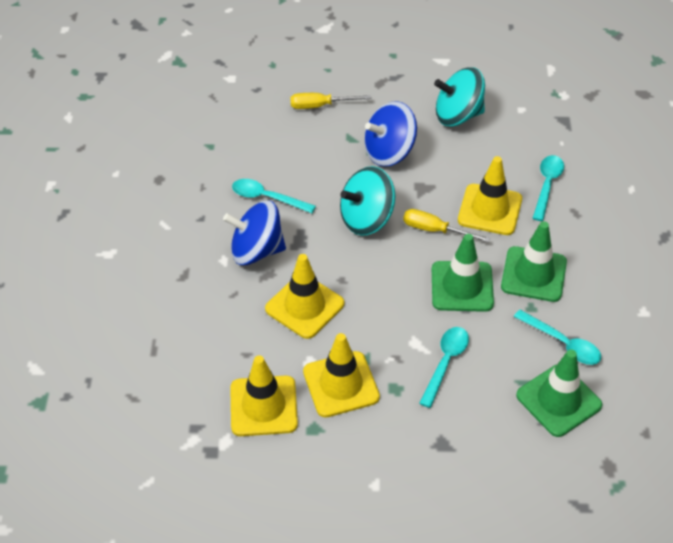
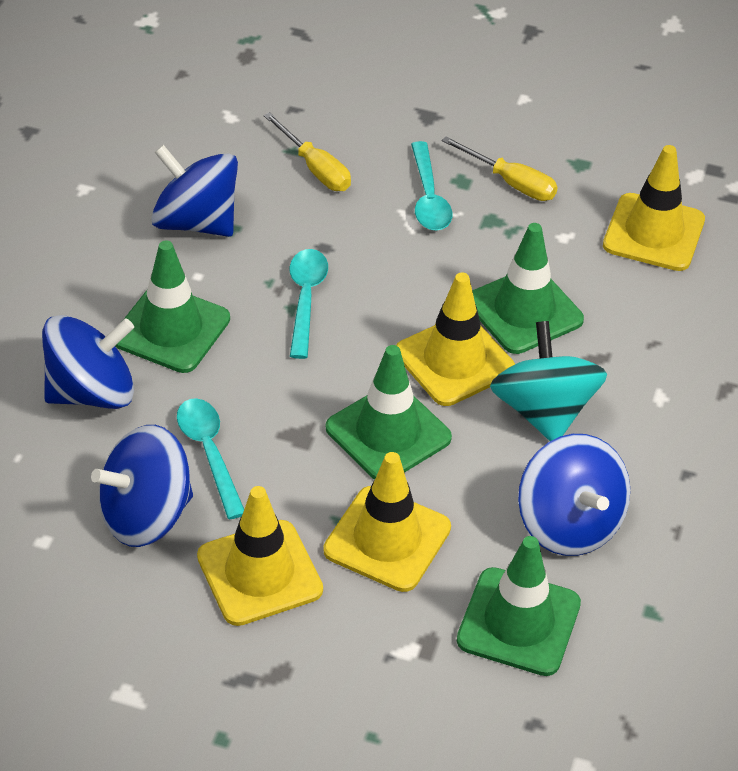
blue spinning top: [223,200,286,265] [364,101,417,167] = 2 -> [42,315,134,409] [91,425,193,547] [151,145,238,237] [518,434,630,556] = 4
green traffic cone: [432,234,494,312] [501,221,567,302] [516,349,602,437] = 3 -> [115,240,230,373] [326,345,452,480] [457,536,581,676] [472,223,584,354] = 4
turquoise spinning top: [340,166,396,236] [434,67,485,127] = 2 -> [490,321,607,441] = 1
turquoise spoon: [232,179,316,213] [419,327,469,408] [514,310,601,365] [532,155,564,221] = 4 -> [177,398,244,519] [290,249,328,359] [411,141,453,231] = 3

